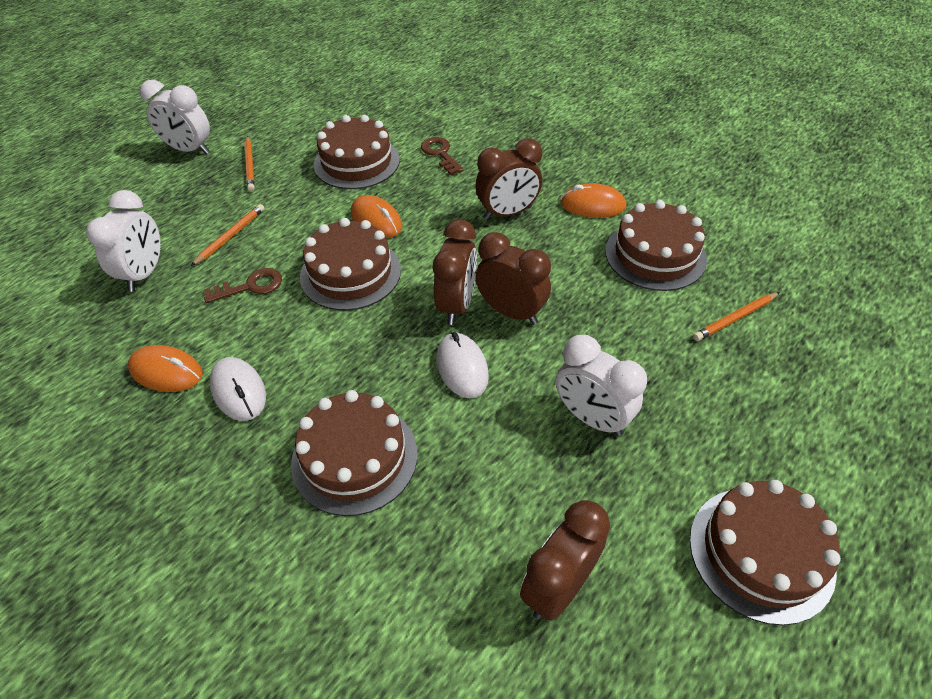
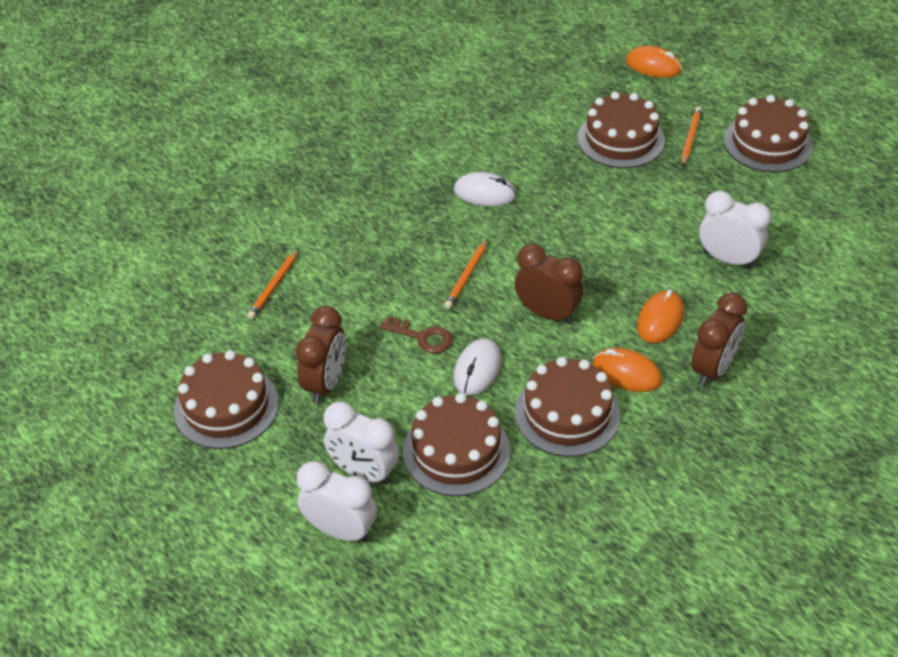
brown clock: [433,219,477,325] [476,138,542,220] [476,232,551,324] [520,500,610,621] = 4 -> [296,306,346,404] [514,244,583,324] [691,293,747,387] = 3
brown key: [204,268,282,303] [421,137,464,175] = 2 -> [380,316,453,353] = 1

